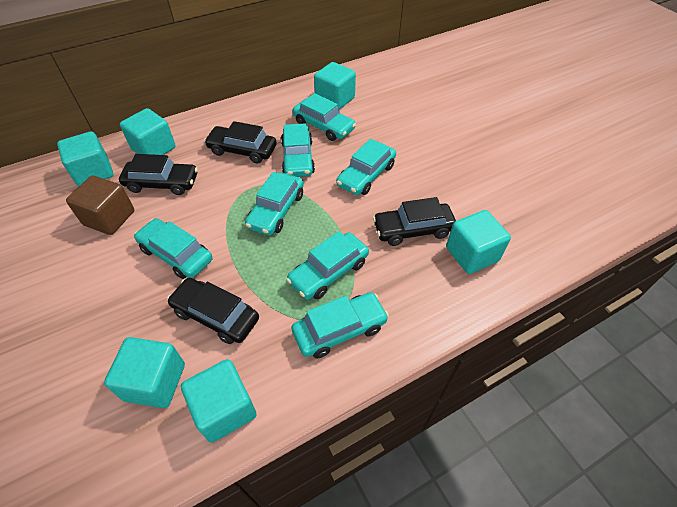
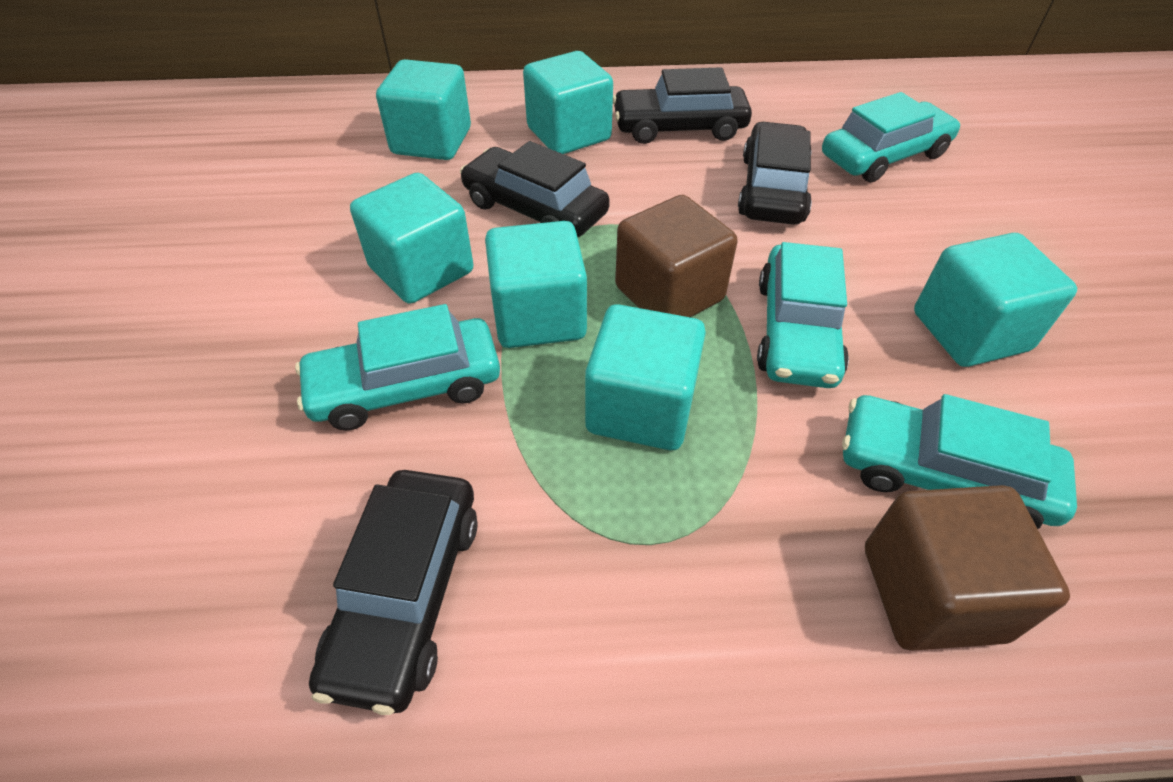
brown cube: [66,176,134,235] = 1 -> [615,195,738,317] [865,485,1070,651] = 2
turquoise car: [134,218,212,279] [245,172,304,235] [281,123,315,177] [286,231,369,300] [291,292,389,358] [293,93,356,141] [336,139,396,195] = 7 -> [295,304,500,431] [757,242,849,388] [822,92,960,182] [842,394,1077,529] = 4

